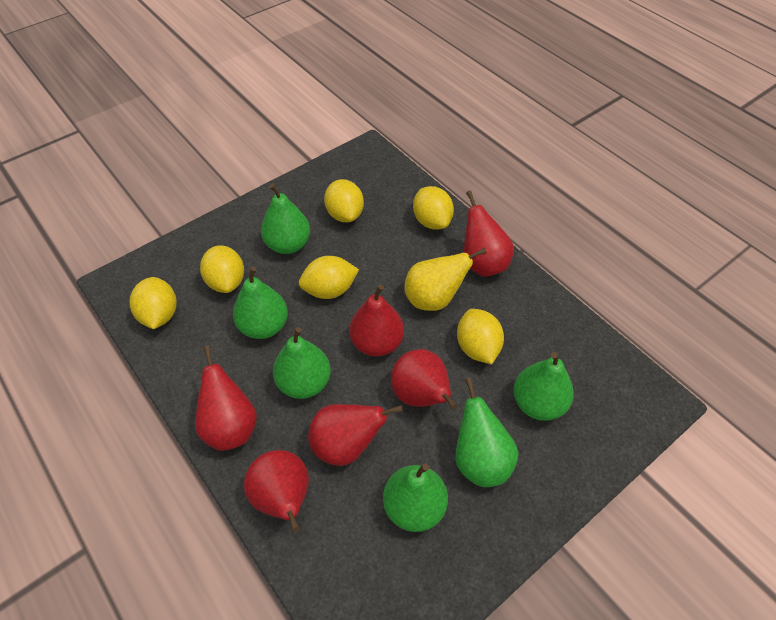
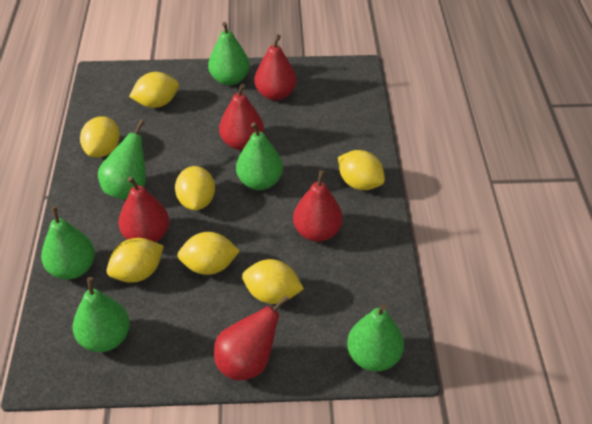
red pear: [195,346,257,451] [244,450,309,532] [308,404,403,466] [349,285,404,356] [391,349,457,410] [464,190,514,276] = 6 -> [119,176,169,242] [214,295,289,380] [219,84,264,150] [254,34,296,101] [293,170,343,242] = 5
yellow lemon: [129,277,177,329] [200,245,244,293] [299,256,359,299] [324,179,364,222] [413,186,454,229] [457,309,504,364] = 6 -> [80,116,120,157] [107,238,164,283] [129,72,179,108] [175,166,215,210] [177,232,240,275] [242,259,304,304] [338,150,385,190] = 7
yellow pear: [405,248,487,311] = 1 -> none = 0

